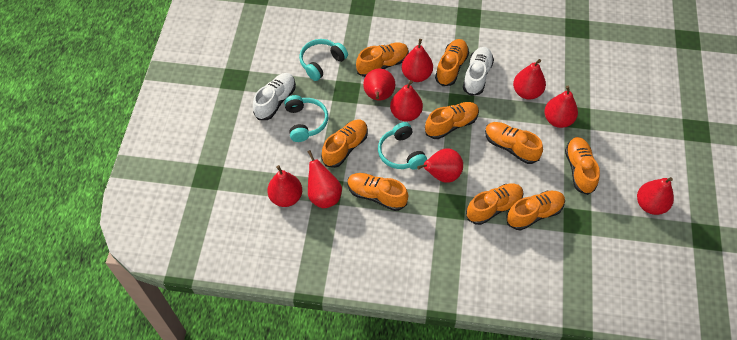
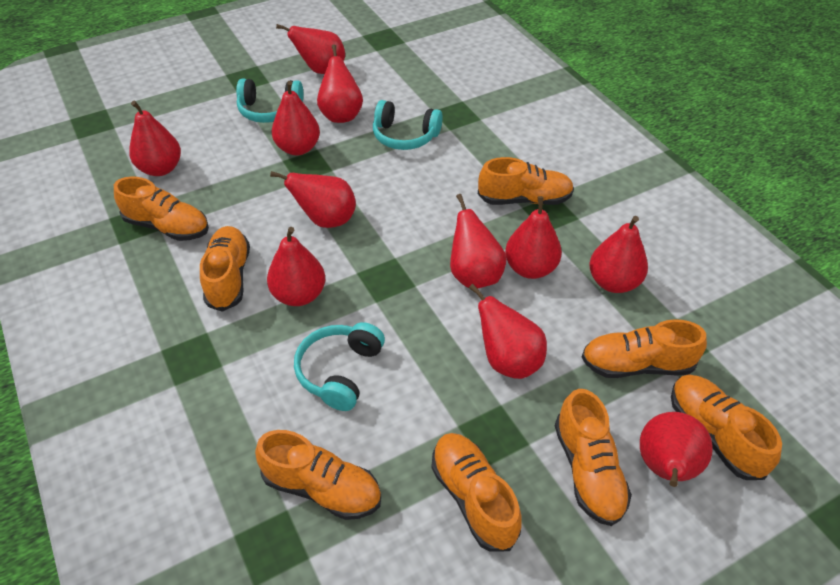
orange shoe: [321,119,368,168] [347,173,408,211] [356,42,409,77] [425,102,479,139] [435,39,469,86] [466,184,524,225] [485,122,543,164] [506,191,565,230] [565,137,600,195] = 9 -> [114,177,209,241] [200,226,250,312] [255,430,381,520] [432,433,522,552] [478,157,574,205] [555,389,632,526] [582,319,707,378] [671,375,782,480] = 8
red pear: [267,165,302,207] [308,150,342,208] [363,69,395,100] [390,80,423,122] [402,39,433,82] [417,148,463,183] [513,59,546,99] [544,86,578,128] [637,177,674,215] = 9 -> [129,101,181,176] [267,227,325,306] [270,171,356,228] [272,81,320,155] [276,24,345,74] [317,44,363,123] [450,194,506,289] [469,283,547,379] [505,196,562,279] [589,216,648,293] [640,412,712,487] = 11
white shoe: [253,73,296,120] [463,47,494,96] = 2 -> none = 0

